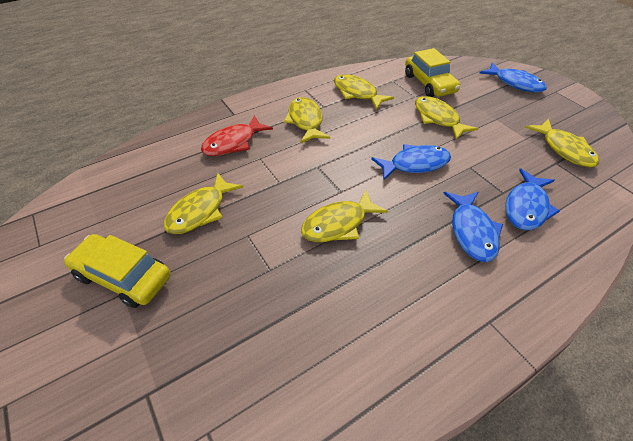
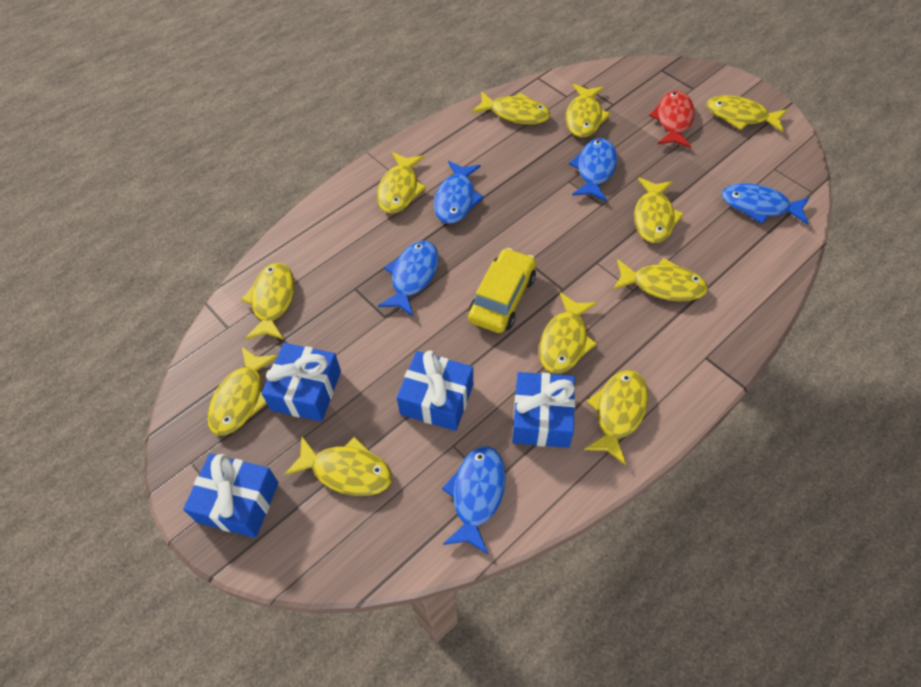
blue fish: [371,144,451,181] [443,192,503,262] [479,62,547,92] [505,169,560,231] = 4 -> [378,241,439,316] [434,161,484,224] [442,446,506,554] [569,138,617,202] [722,183,810,225] = 5
blue gift: none = 0 -> [183,454,279,538] [262,343,341,422] [397,350,473,431] [513,372,575,448] = 4
yellow car: [64,234,171,308] [405,48,460,97] = 2 -> [468,248,536,333] = 1
yellow fish: [164,173,243,234] [284,97,330,144] [301,190,388,242] [334,74,394,110] [415,96,478,140] [525,119,599,168] = 6 -> [207,347,278,436] [241,263,295,340] [284,437,392,496] [377,152,426,214] [472,91,550,125] [539,292,597,374] [566,84,611,138] [584,370,648,465] [613,258,708,302] [634,178,684,243] [706,95,787,132] = 11

